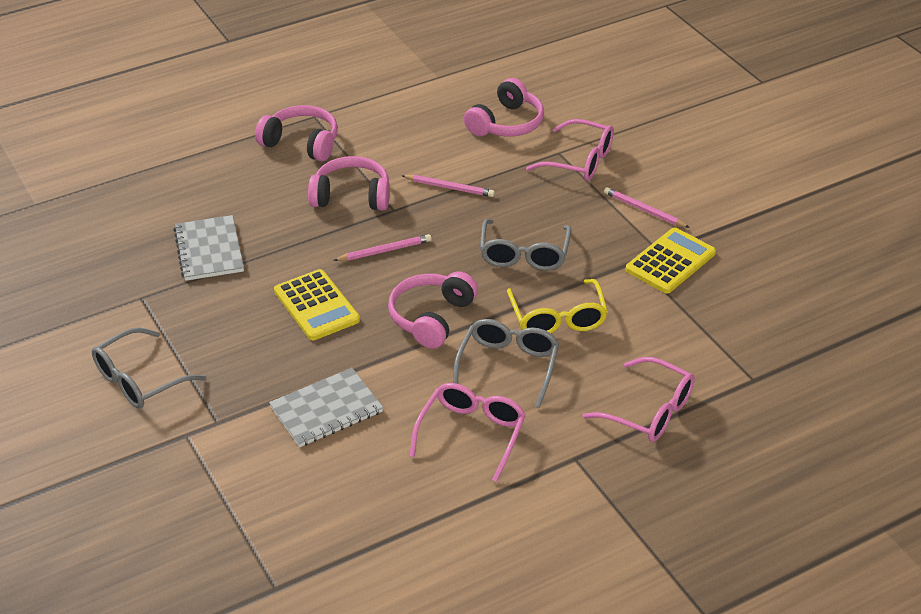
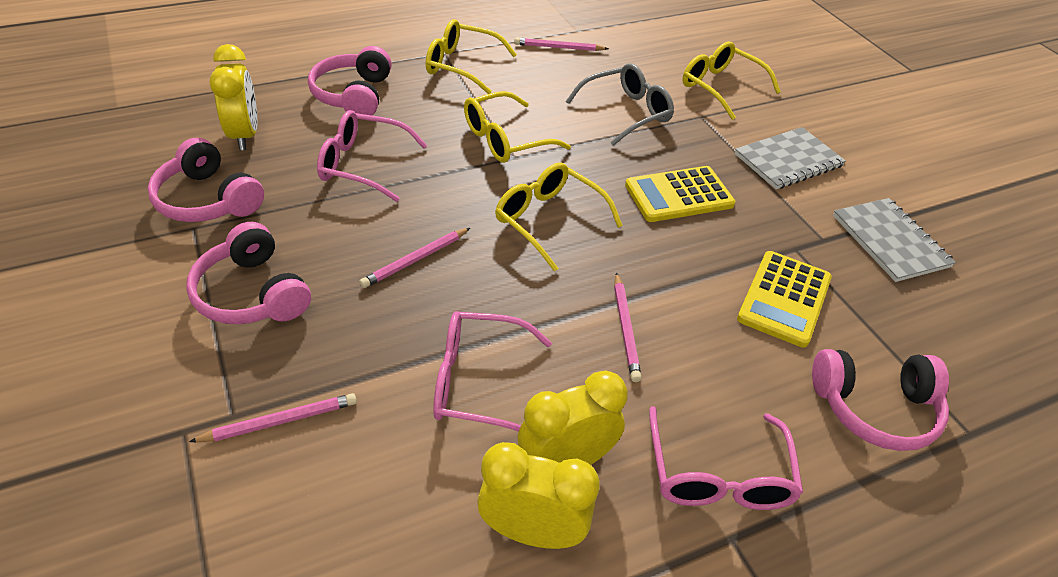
grey glasses: [92,327,206,409] [453,319,559,408] [480,219,571,271] = 3 -> [566,63,674,146] = 1
pink pencil: [333,234,432,261] [401,175,495,197] [604,187,690,228] = 3 -> [189,393,357,442] [359,228,470,288] [514,37,609,51] [614,272,642,382] = 4
yellow clock: none = 0 -> [210,44,257,150] [477,442,600,549] [518,370,628,465] = 3
yellow glasses: [507,279,608,333] = 1 -> [426,19,517,94] [464,91,571,163] [495,163,623,271] [682,41,781,120] = 4

